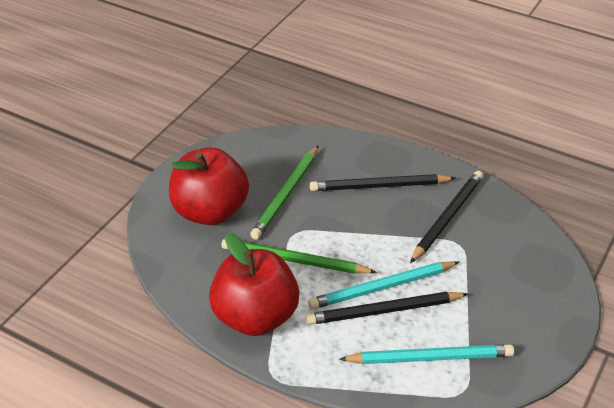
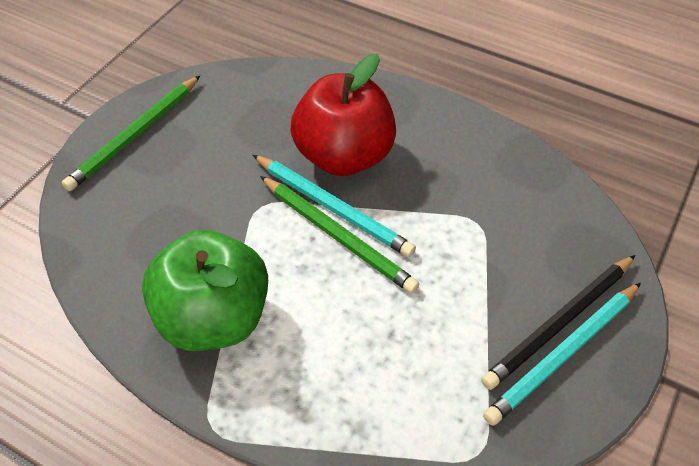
black pencil: [306,292,468,325] [310,174,455,191] [410,171,483,263] = 3 -> [481,255,635,390] = 1
green apple: none = 0 -> [142,230,268,351] = 1
red apple: [169,147,249,225] [209,233,299,336] = 2 -> [290,53,396,176] = 1

